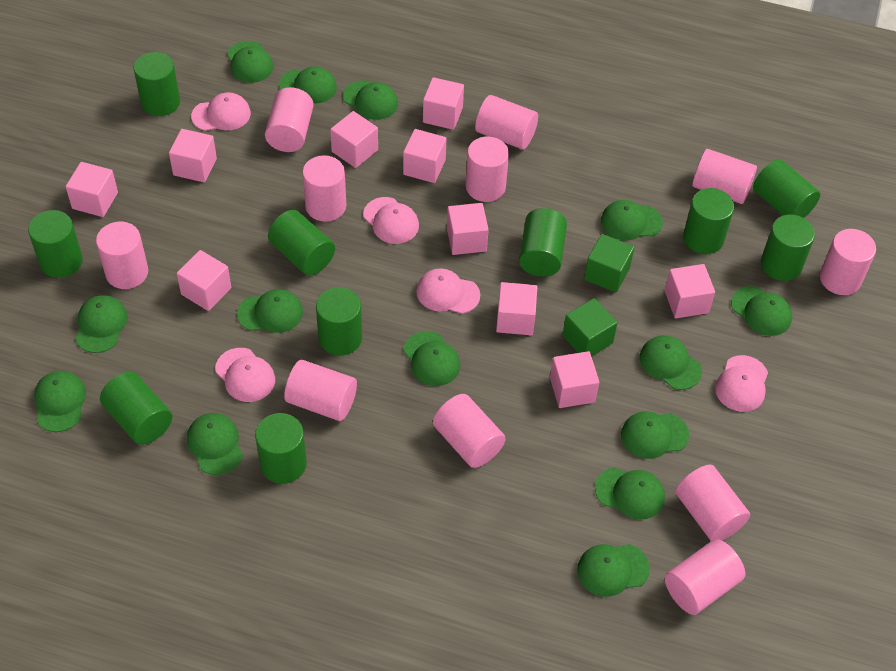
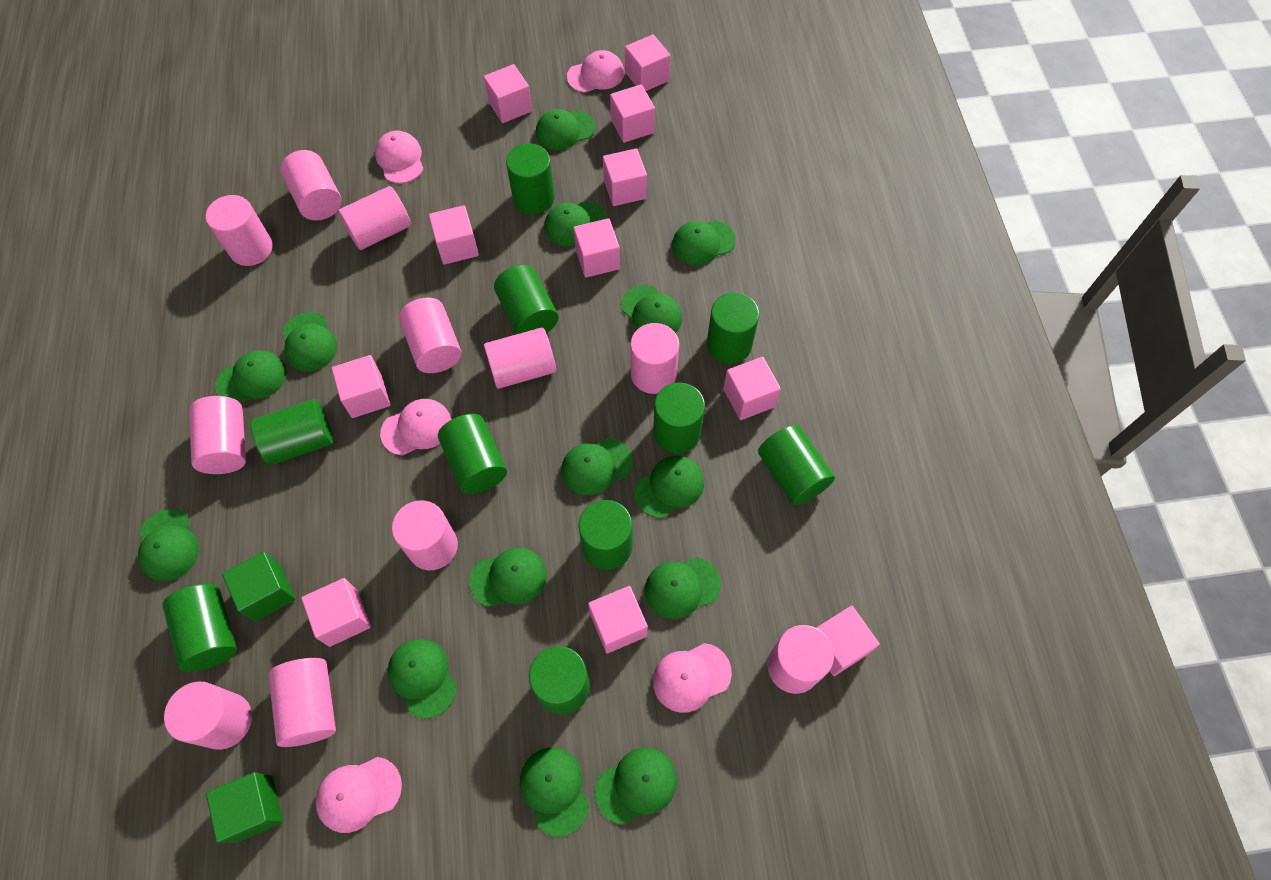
pink cube: [66,162,118,217] [169,129,217,182] [176,250,231,311] [330,111,378,168] [403,129,447,183] [423,77,464,130] [447,203,489,255] [496,282,537,335] [550,351,599,408] [665,264,715,318] = 10 -> [301,578,371,647] [332,355,390,418] [429,205,479,265] [484,64,532,123] [573,218,620,278] [588,586,648,654] [603,148,647,206] [610,84,655,143] [625,34,671,91] [723,357,781,420] [816,606,880,676] = 11

